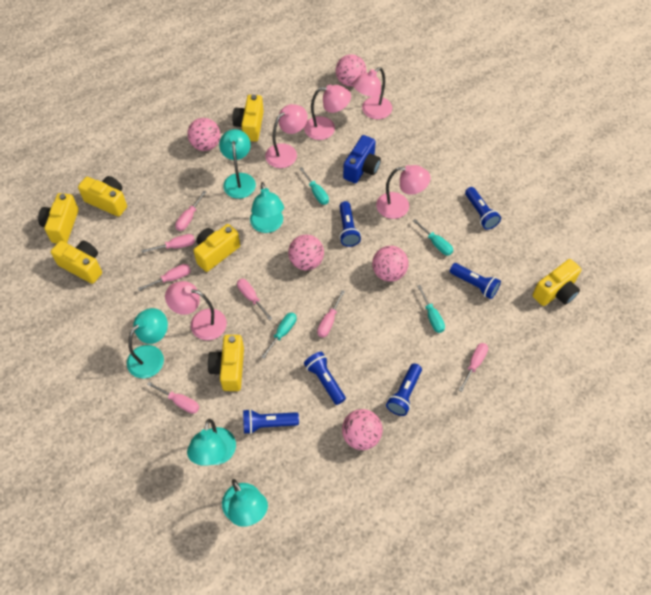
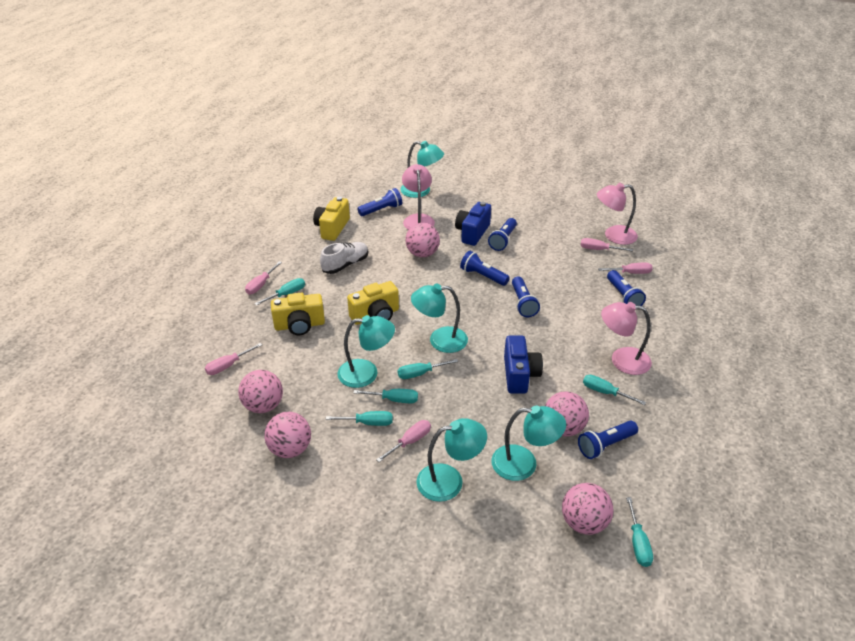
blue camera: [343,135,381,183] = 1 -> [455,202,491,246] [504,336,543,394] = 2
pink lamp: [165,281,227,340] [265,104,308,168] [304,85,351,140] [353,67,392,119] [376,165,431,219] = 5 -> [402,164,435,230] [597,183,638,245] [601,302,652,375] = 3
pink screwdriver: [138,264,191,291] [142,234,195,253] [147,382,199,414] [175,191,206,231] [237,279,272,321] [317,290,345,338] [459,343,488,392] = 7 -> [205,343,262,375] [245,261,282,294] [376,420,431,462] [581,238,633,251] [598,263,653,274] = 5
turquoise screwdriver: [261,312,297,359] [299,167,329,205] [413,219,453,256] [417,285,445,333] = 4 -> [254,278,305,306] [326,411,393,426] [353,389,418,403] [397,359,458,379] [583,375,646,405] [626,497,653,567] = 6
white shoe: none = 0 -> [320,242,368,274] = 1
yellow camera: [38,193,79,244] [51,241,102,284] [78,176,127,217] [193,224,240,272] [208,335,244,391] [233,95,264,142] [532,259,581,306] = 7 -> [271,293,325,335] [313,197,350,241] [347,281,399,325] = 3

